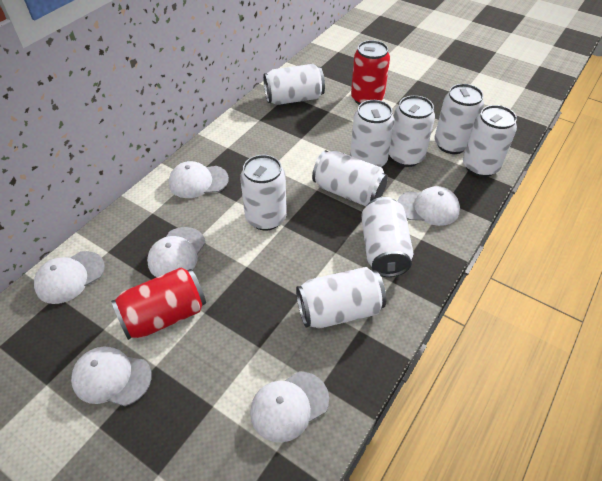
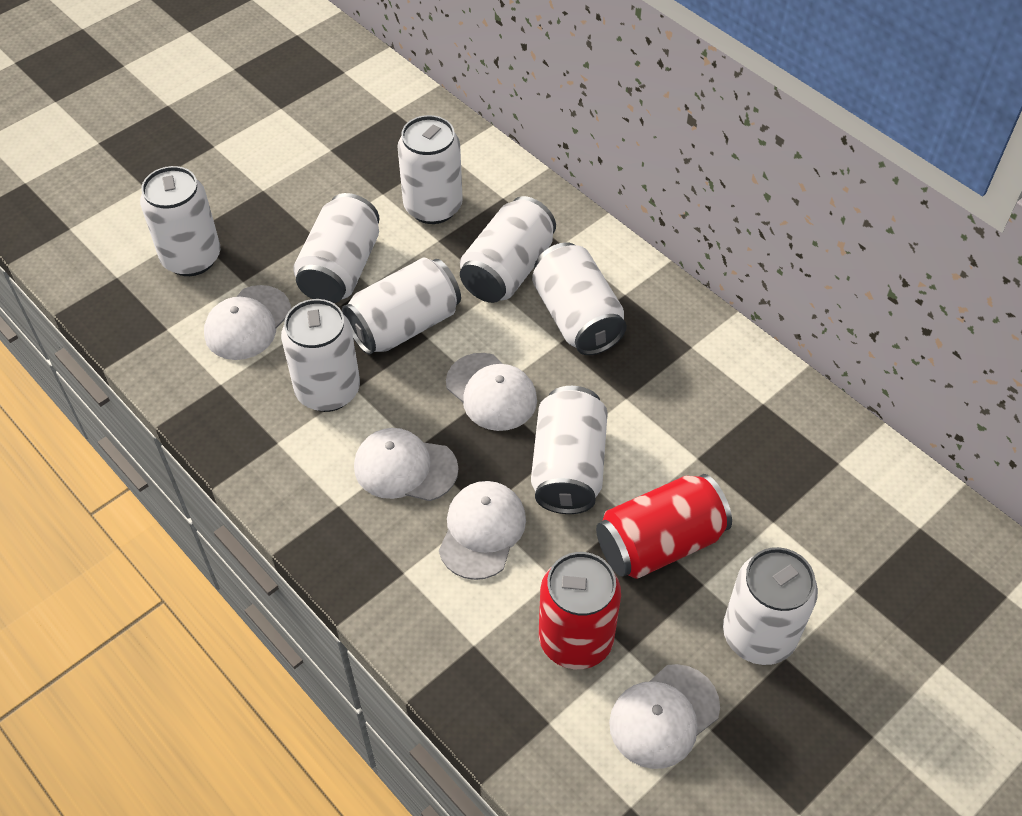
white cap: [34,251,105,304] [71,347,151,406] [147,227,205,277] [169,161,229,198] [250,371,329,443] [397,186,460,226] = 6 -> [204,285,291,360] [354,428,458,501] [439,481,526,580] [446,353,537,431] [609,664,720,769] = 5

